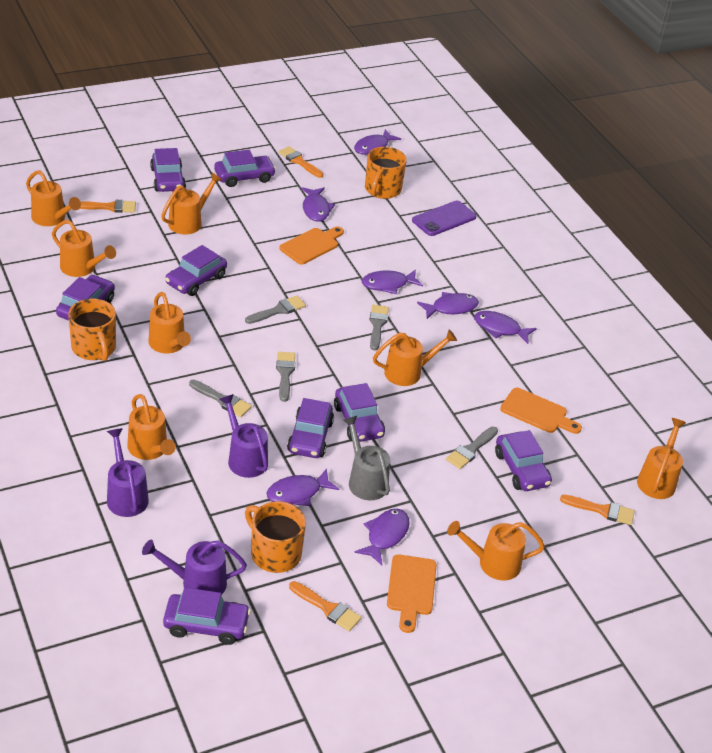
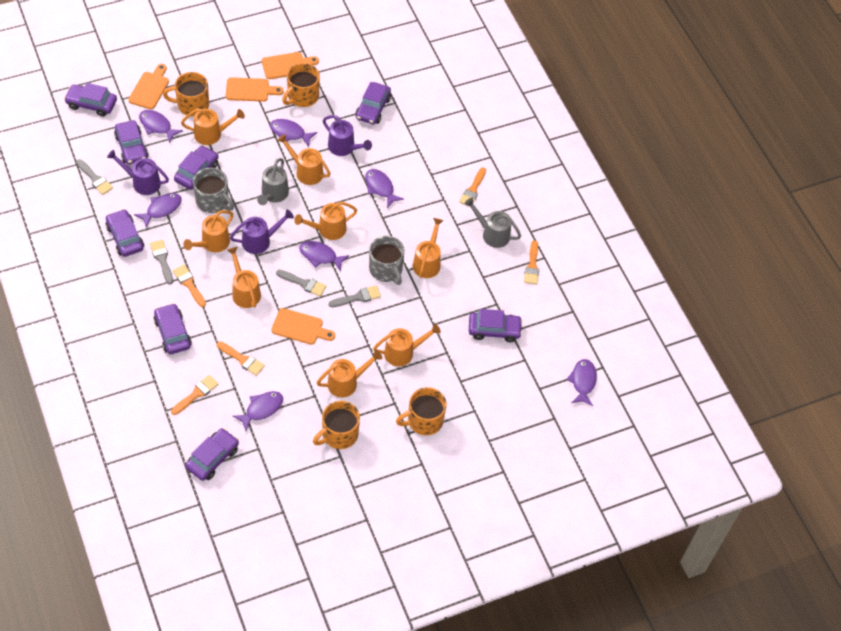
grey brush: [189,380,252,417] [245,296,306,324] [276,352,295,402] [369,305,389,351] [446,427,498,469] = 5 -> [76,159,113,195] [150,240,173,284] [276,270,326,296] [328,285,381,307] = 4
grey mug: none = 0 -> [193,168,234,213] [369,236,405,285] = 2
grey watering can: [343,416,390,500] = 1 -> [257,158,289,205] [464,198,521,248] = 2
orange brush: [80,200,136,213] [278,146,323,178] [289,581,362,632] [560,495,635,525] = 4 -> [171,375,218,415] [173,265,206,307] [217,341,265,376] [459,167,486,207] [524,240,539,284] = 5
orange cutting board: [279,227,344,265] [387,554,437,633] [500,388,582,434] = 3 -> [128,64,169,109] [226,77,284,102] [262,52,319,79] [271,308,335,345] = 4
orange mug: [68,299,116,361] [245,501,306,573] [365,147,407,199] = 3 -> [163,72,209,116] [282,63,320,107] [313,401,360,449] [396,387,447,435] = 4
purple phone: [412,201,476,236] = 1 -> none = 0

